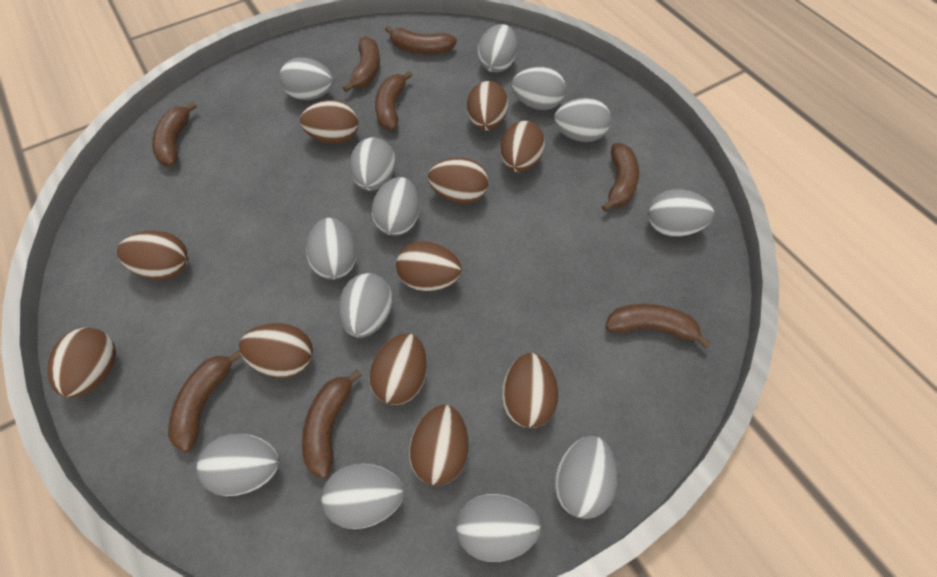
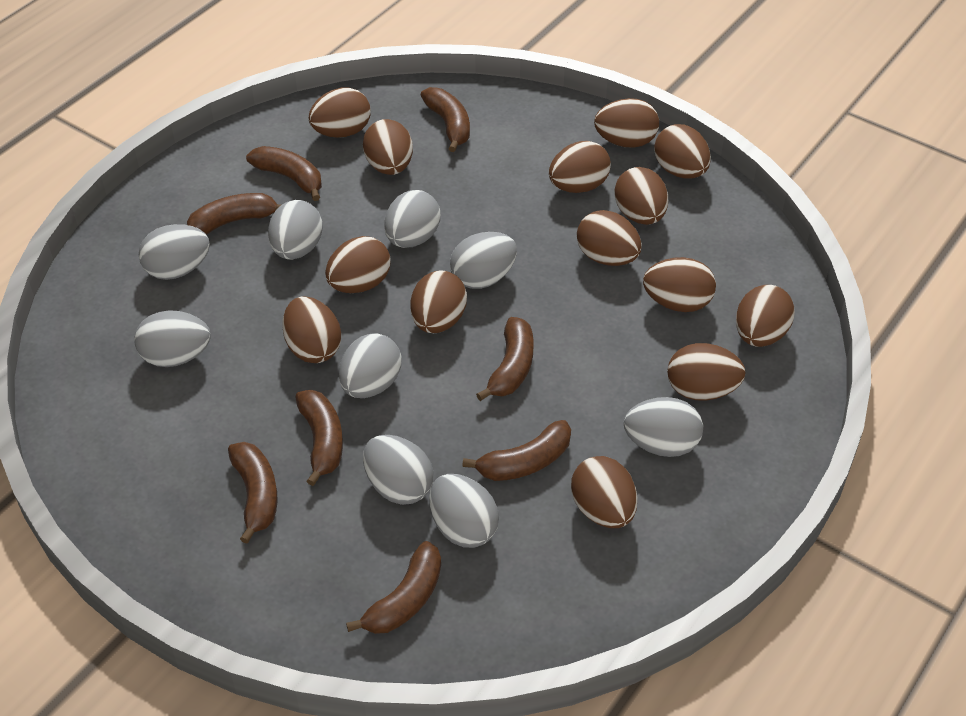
brown egg: [47,328,116,398] [117,230,188,280] [239,323,313,378] [300,100,358,144] [369,333,427,405] [396,241,462,291] [409,405,468,485] [428,157,488,204] [467,81,508,131] [500,121,545,172] [502,353,558,428] = 11 -> [283,296,341,363] [309,88,371,138] [325,236,391,293] [363,119,413,175] [410,270,467,333] [549,141,611,193] [571,456,637,528] [577,210,642,266] [594,98,659,148] [614,167,668,225] [643,257,716,312] [654,124,711,178] [667,343,746,401] [736,285,795,347] = 14
grey egg: [197,434,280,496] [280,58,333,100] [306,218,357,279] [321,464,404,529] [339,273,392,337] [350,137,396,191] [372,177,420,236] [456,494,541,562] [478,24,517,72] [512,67,566,110] [554,98,611,142] [555,436,618,519] [648,189,714,237] = 13 -> [134,310,211,367] [139,224,210,280] [268,200,323,260] [339,333,401,398] [363,435,433,505] [384,190,440,248] [429,474,499,548] [450,232,517,289] [624,397,703,457] = 9

